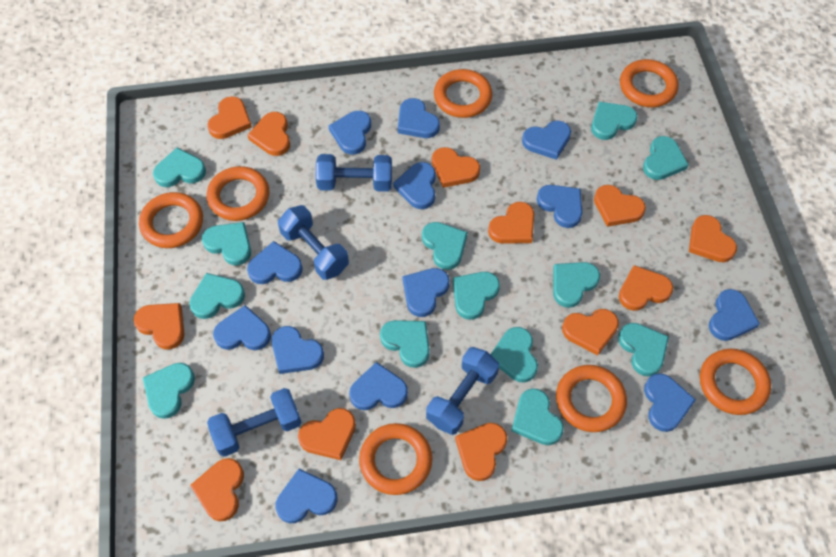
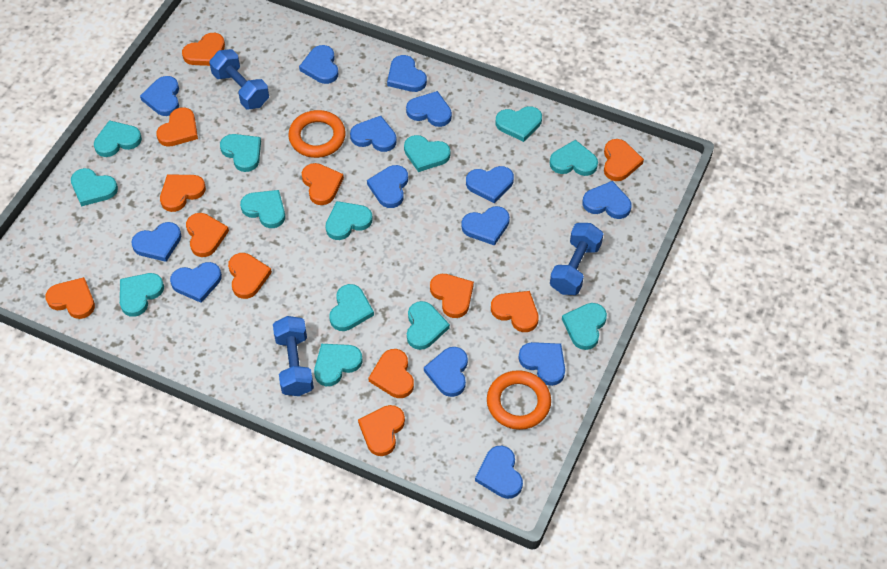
blue dumbbell: [207,388,302,457] [278,205,349,280] [316,154,392,192] [426,347,499,435] = 4 -> [209,49,269,109] [273,316,314,396] [550,223,603,295] = 3
blue heart: [213,305,271,350] [247,241,303,284] [271,326,324,374] [276,469,338,523] [329,111,371,155] [349,362,408,410] [393,162,436,209] [398,98,440,138] [403,268,450,317] [522,121,571,160] [537,185,582,228] [644,373,696,432] [709,289,760,341] = 13 -> [131,222,181,262] [140,76,179,116] [170,262,222,303] [299,45,338,84] [350,116,397,152] [367,165,408,208] [387,55,427,92] [406,91,452,127] [424,347,468,397] [461,206,510,246] [466,166,514,203] [475,446,523,499] [518,342,565,386] [582,181,631,219] = 14
orange ring: [139,192,203,248] [207,166,269,221] [359,423,432,495] [434,69,493,118] [556,365,627,432] [620,59,679,107] [700,349,771,415] = 7 -> [288,110,346,158] [487,370,551,430] = 2

